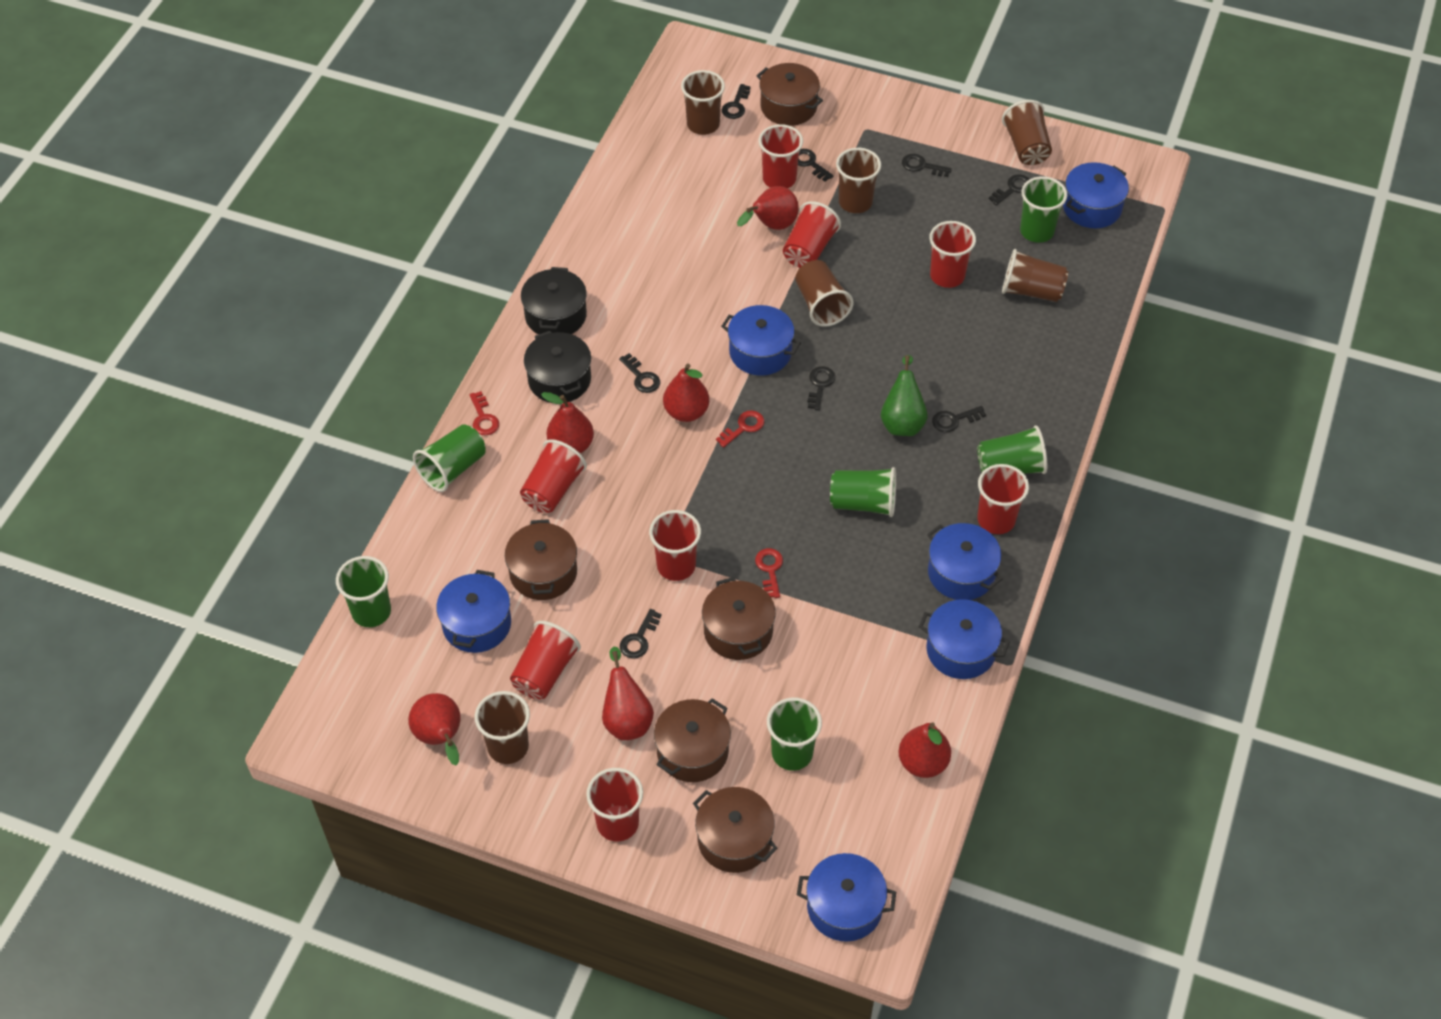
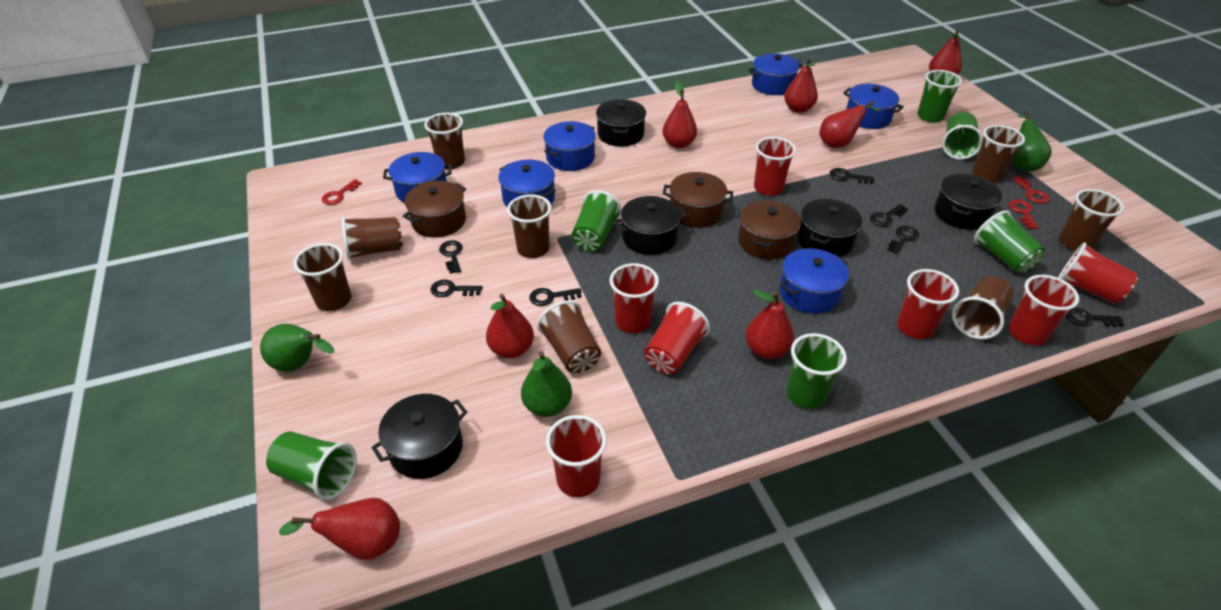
black key: [619,353,660,393] [620,609,661,659] [722,84,751,119] [798,149,833,182] [808,366,836,410] [902,154,952,177] [932,406,986,432] [989,174,1030,205] = 8 -> [430,280,483,297] [439,240,463,274] [529,288,581,306] [830,168,875,184] [870,204,908,227] [887,226,919,254] [1066,307,1124,327] = 7
black pot: [521,267,587,335] [524,331,591,403] = 2 -> [371,394,467,479] [596,99,646,147] [614,196,687,255] [797,199,862,257] [934,174,1002,230] = 5
brown cup: [475,691,530,764] [681,70,725,135] [795,260,853,327] [836,148,881,213] [1002,100,1052,165] [1002,249,1068,302] = 6 -> [293,243,352,311] [342,217,403,260] [424,113,465,169] [507,194,552,258] [537,300,601,373] [952,276,1014,339] [972,125,1025,183] [1059,189,1124,251] = 8
brown pot: [505,519,577,600] [654,698,731,782] [693,787,778,873] [702,577,776,660] [756,63,823,126] = 5 -> [403,181,466,237] [663,172,733,228] [738,200,801,260] = 3
green pear: [881,355,928,436] = 1 -> [260,324,334,372] [521,351,572,417] [1011,110,1052,171] = 3
red cup: [510,621,581,700] [520,439,587,513] [586,768,643,842] [649,510,701,581] [759,124,803,188] [783,201,841,268] [929,221,976,288] [977,464,1029,534] = 8 -> [546,415,607,497] [609,263,659,333] [644,302,710,374] [754,137,796,196] [897,269,959,339] [1008,275,1079,345] [1058,242,1138,304] = 7
red pear: [408,693,461,765] [541,392,594,453] [602,647,654,740] [663,364,709,422] [737,186,799,230] [898,722,951,778] = 6 -> [279,498,400,560] [486,294,534,358] [662,81,697,148] [745,290,794,359] [784,58,818,113] [819,101,881,148] [929,29,962,75] = 7

